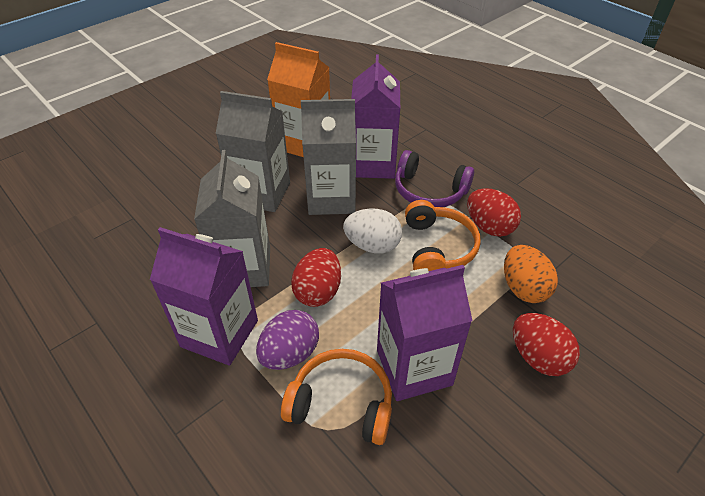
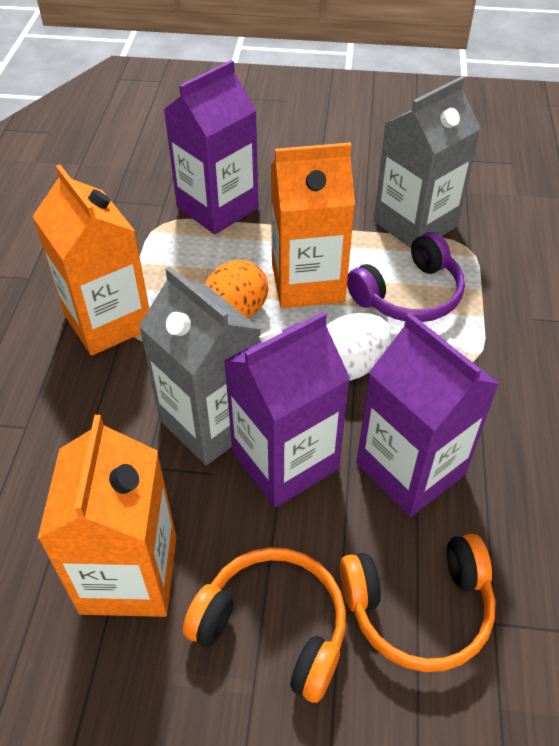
grey carton: [194,150,270,287] [216,91,290,212] [301,99,356,215] = 3 -> [139,266,261,465] [374,76,481,248] = 2
orange carton: [267,42,330,157] = 1 -> [33,165,149,356] [38,415,176,617] [271,142,355,308] = 3
purple egg: [256,310,319,370] = 1 -> none = 0
red egg: [291,248,341,307] [467,188,521,237] [513,313,580,376] = 3 -> none = 0

